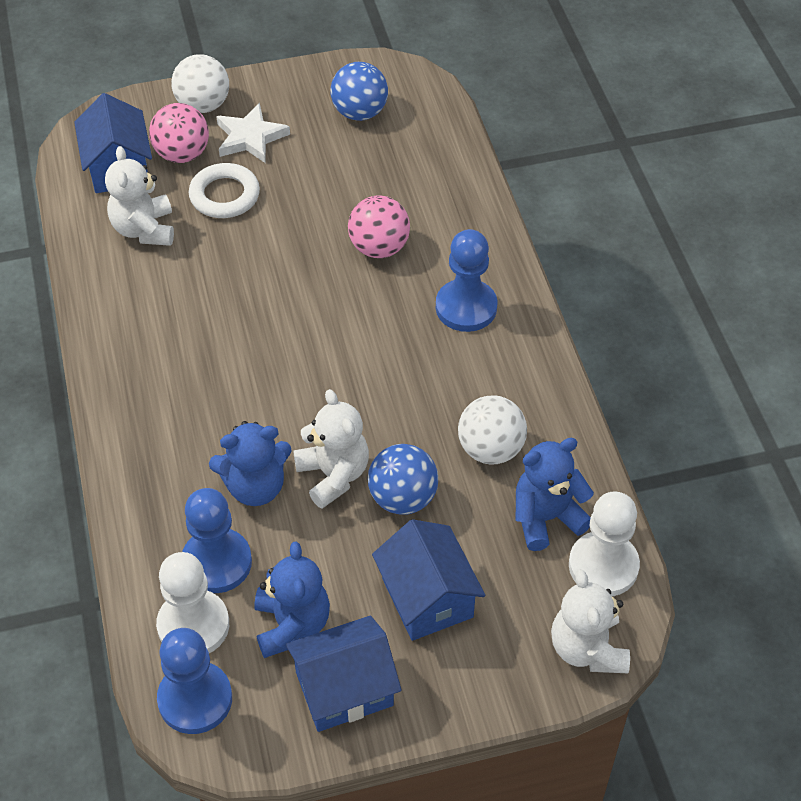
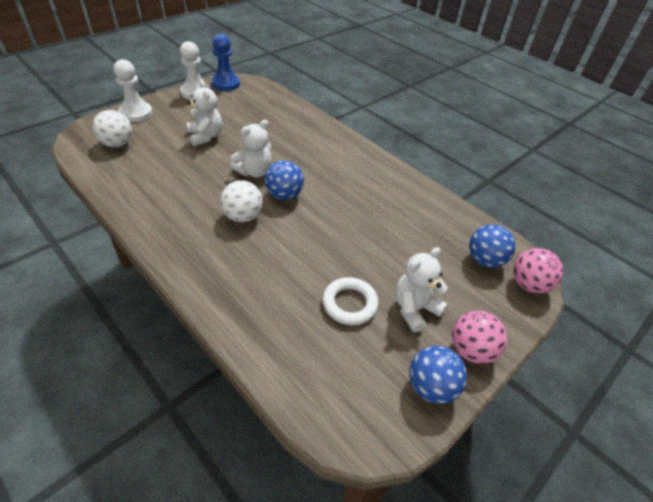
blue ball: [330,62,388,121] [368,444,438,515] = 2 -> [265,160,304,200] [409,346,467,404] [469,224,516,268] = 3
blue house: [74,93,152,193] [286,616,402,732] [372,519,485,641] = 3 -> none = 0
blue pawn: [157,628,232,734] [182,488,252,593] [436,229,498,332] = 3 -> [211,34,240,91] = 1
blue teddy bear: [209,421,292,506] [254,541,330,658] [516,438,594,551] = 3 -> none = 0
white star: [216,103,290,163] = 1 -> none = 0

